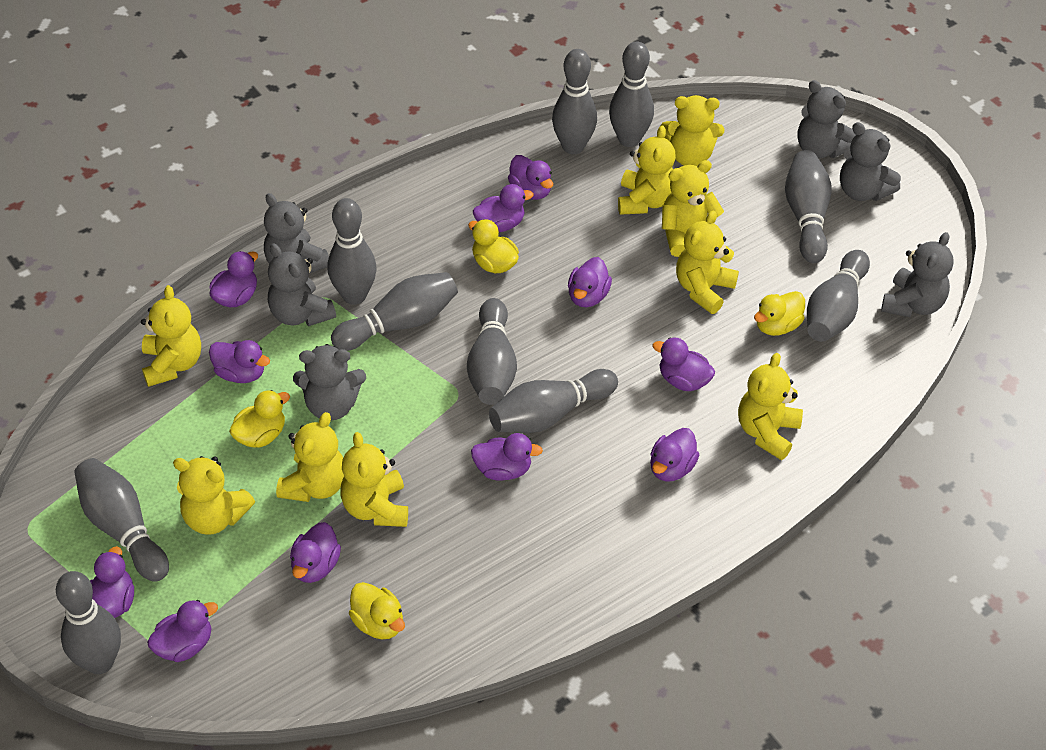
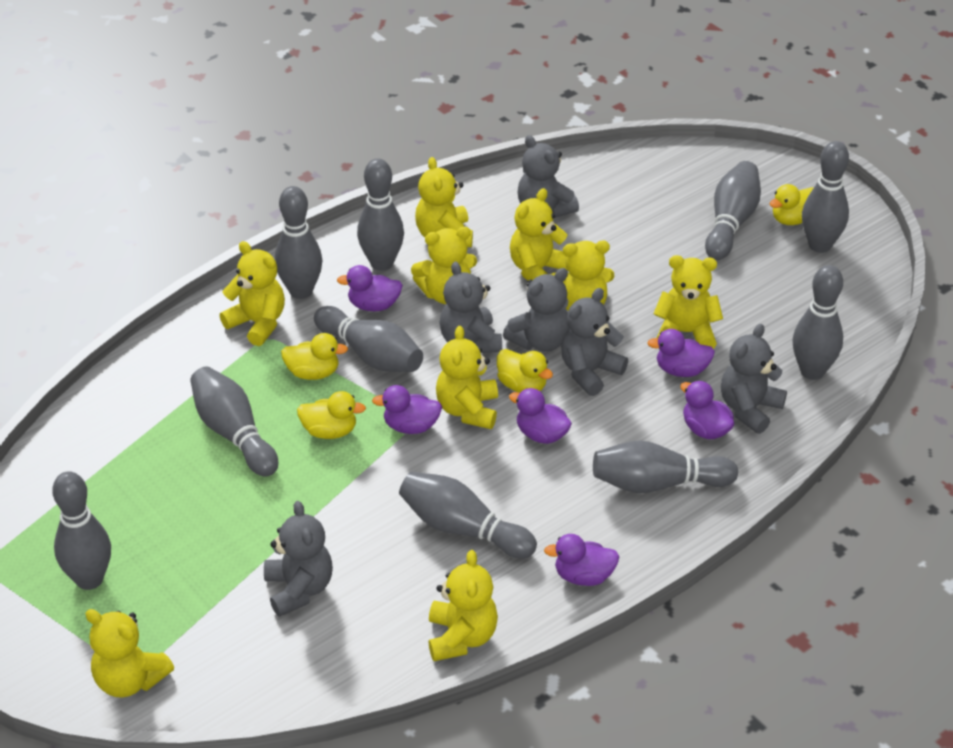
purple duck: [90,546,134,618] [147,600,218,662] [209,251,258,307] [209,340,270,383] [290,522,341,583] [471,433,543,481] [473,184,534,232] [508,155,553,200] [568,257,612,307] [650,428,700,481] [652,338,715,391] = 11 -> [337,265,403,311] [372,385,442,434] [509,388,572,444] [544,534,620,586] [647,329,715,377] [680,381,734,439] = 6

